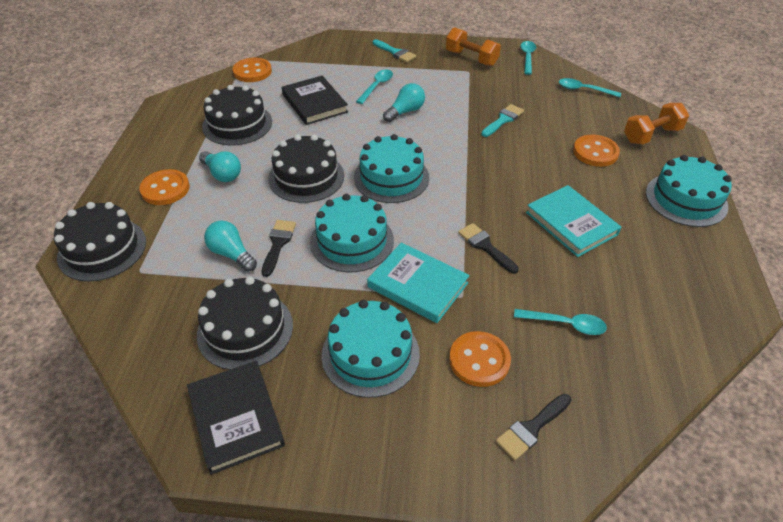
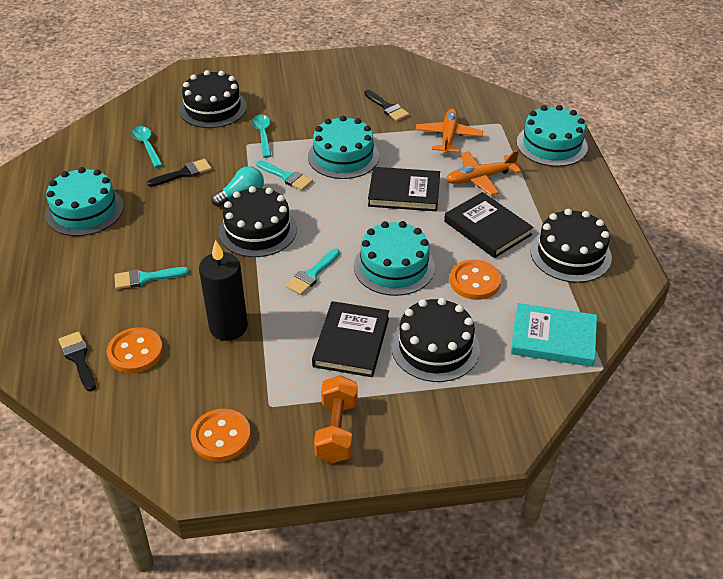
black book: [187,361,285,475] [282,75,348,125] = 2 -> [312,301,389,377] [368,167,440,211] [444,192,533,258] = 3
black candle: none = 0 -> [199,240,248,341] = 1
orange button: [139,169,190,205] [232,58,272,82] [449,331,511,387] [573,134,620,167] = 4 -> [107,327,163,373] [191,409,251,462] [450,259,501,300] = 3
orange dumbbell: [446,27,501,66] [624,103,689,144] = 2 -> [314,375,358,463] = 1
orange plane: none = 0 -> [415,108,483,154] [446,150,521,195] = 2
turquoise book: [367,242,470,323] [526,185,621,257] = 2 -> [511,303,597,367] = 1
turquoise brush: [373,39,416,63] [481,104,524,137] = 2 -> [114,267,189,289] [256,160,313,190] [286,249,340,295] = 3
turquoise light bulb: [199,151,241,182] [204,220,257,272] [383,83,425,122] = 3 -> [211,166,264,206] = 1
turquoise spoon: [356,70,393,104] [514,309,607,335] [520,41,536,75] [559,78,621,97] = 4 -> [132,126,163,168] [252,115,271,158] = 2

